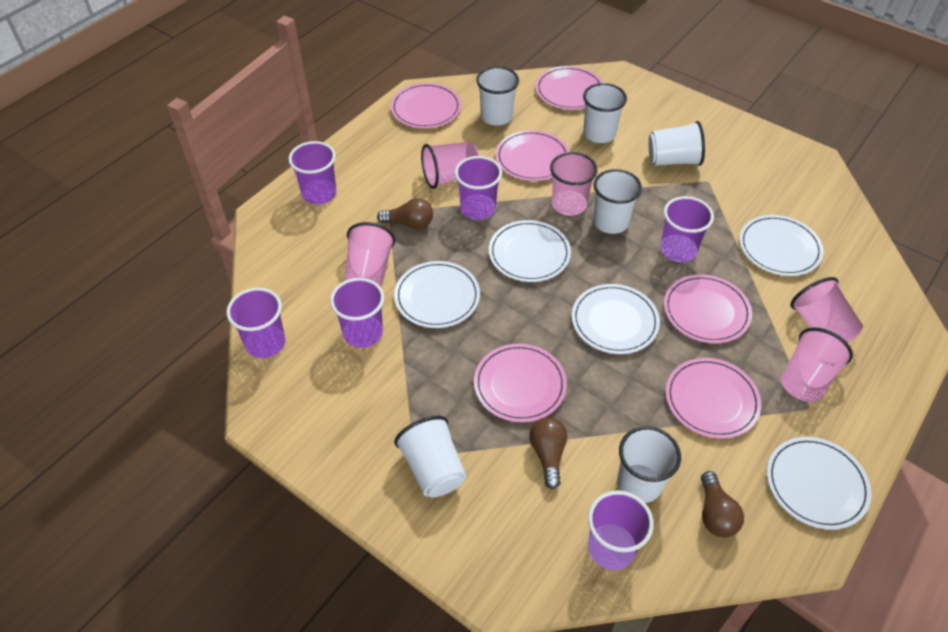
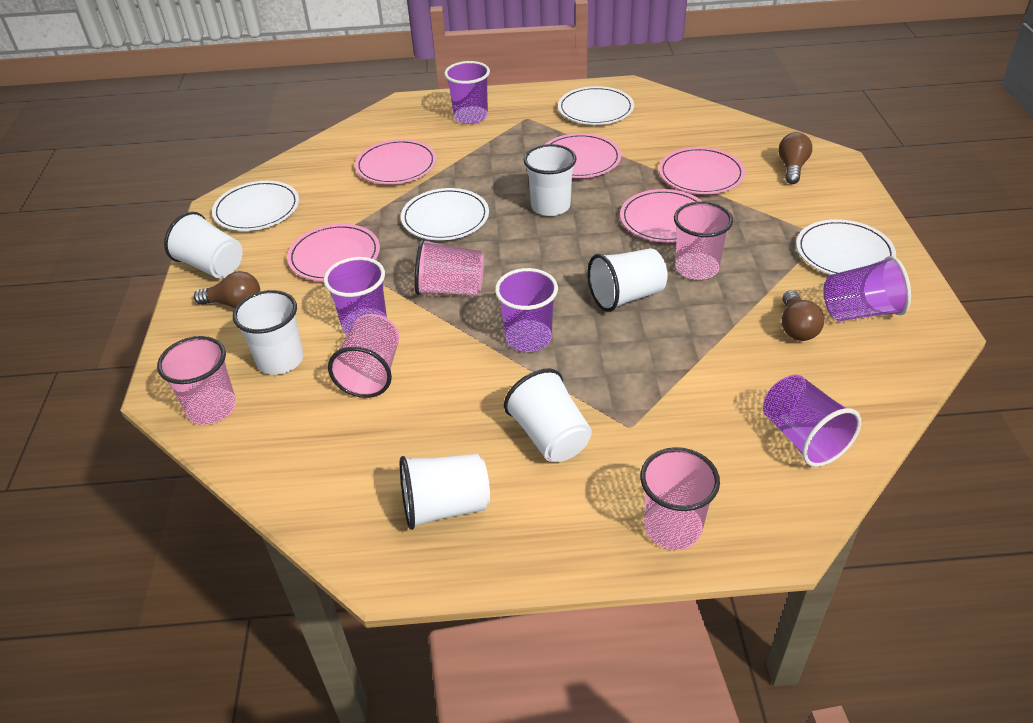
pink plate: [391,83,461,128] [474,344,567,422] [495,130,569,181] [535,66,603,110] [664,274,752,343] [665,358,761,439] = 6 -> [287,224,380,281] [355,139,437,184] [546,133,621,178] [620,189,702,243] [659,147,745,194] = 5
purple cup: [226,288,285,358] [289,141,337,204] [330,278,384,348] [455,156,502,220] [588,490,654,570] [660,196,714,262] = 6 -> [324,257,387,335] [444,61,490,124] [495,268,558,352] [763,375,861,467] [823,256,911,321] = 5
white plate: [394,261,480,328] [489,220,571,282] [572,284,660,354] [739,215,823,276] [767,437,871,530] = 5 -> [212,181,299,231] [401,188,489,240] [558,86,634,125] [796,219,896,275] = 4

